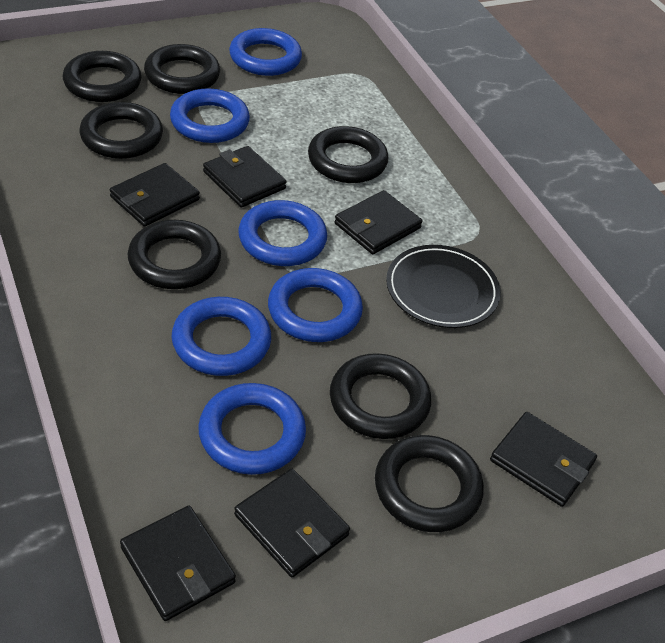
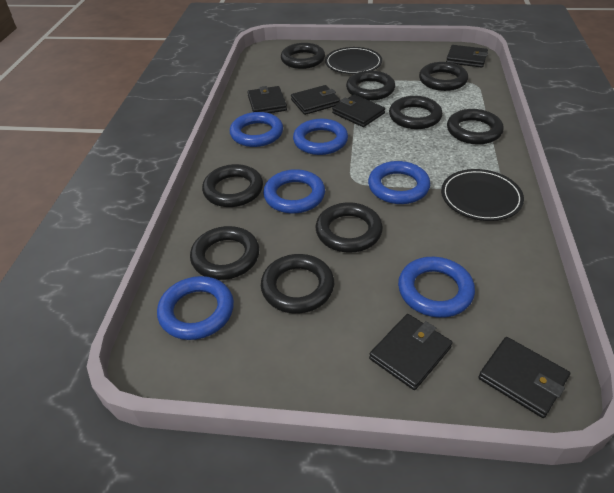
black plate: [386,245,501,328] = 1 -> [325,47,382,74] [441,169,524,221] = 2
black ring: [63,51,142,102] [80,102,163,159] [128,220,221,289] [144,44,220,94] [308,126,388,183] [330,353,431,439] [375,435,484,532] = 7 -> [190,226,260,280] [202,164,263,207] [261,254,334,314] [281,43,325,69] [316,202,383,253] [346,71,395,100] [389,96,442,129] [419,62,468,91] [447,109,504,145] = 9

